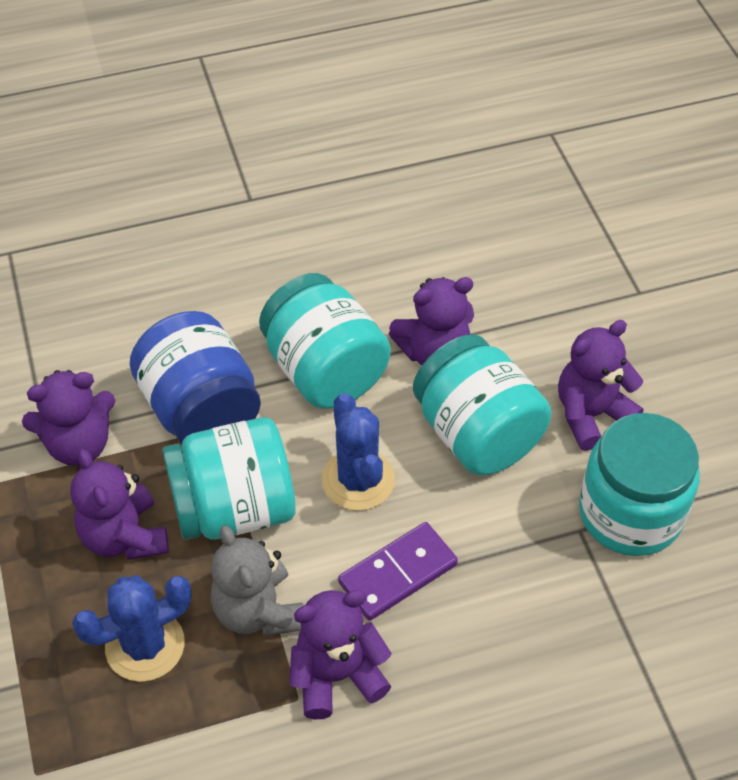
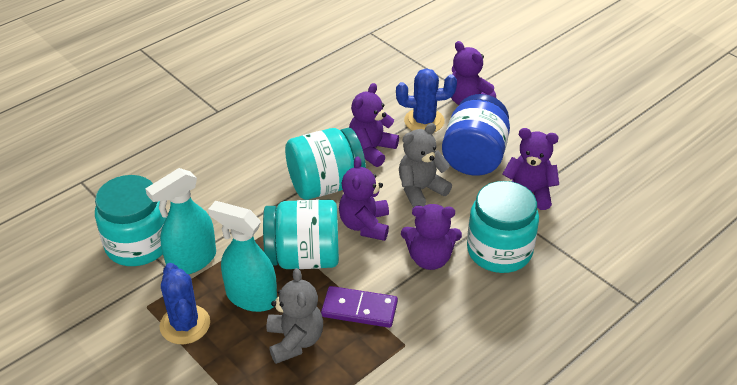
grey teddy bear: [211,525,303,636] = 1 -> [267,268,323,364] [399,123,452,208] = 2
turquoise spray bottle: none = 0 -> [145,168,216,274] [208,201,277,312] = 2

